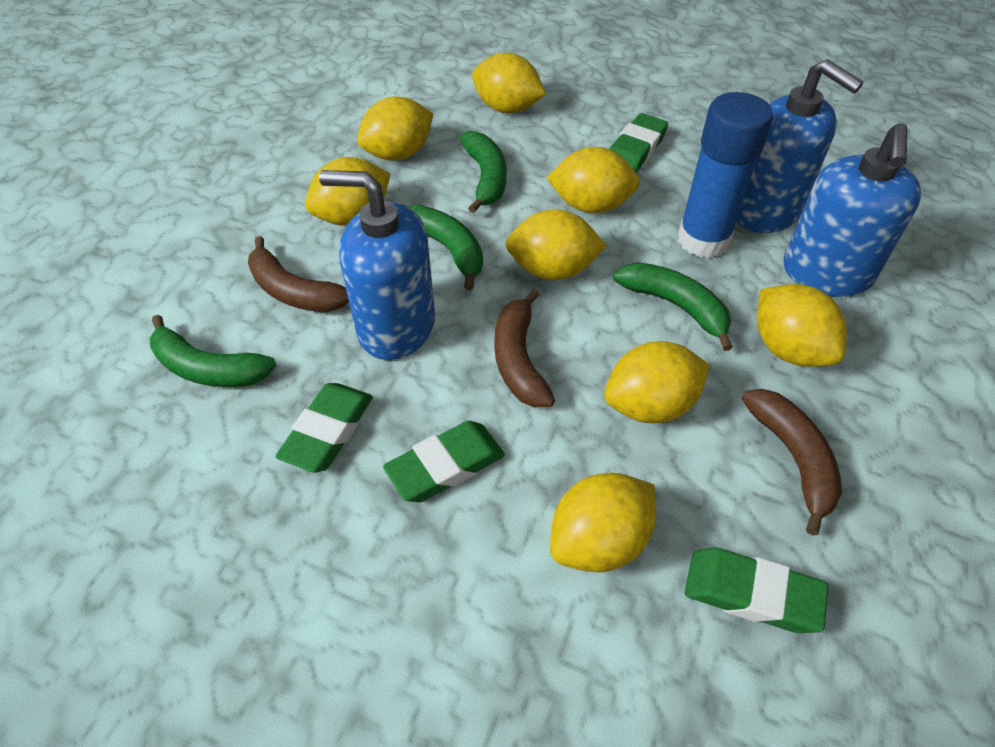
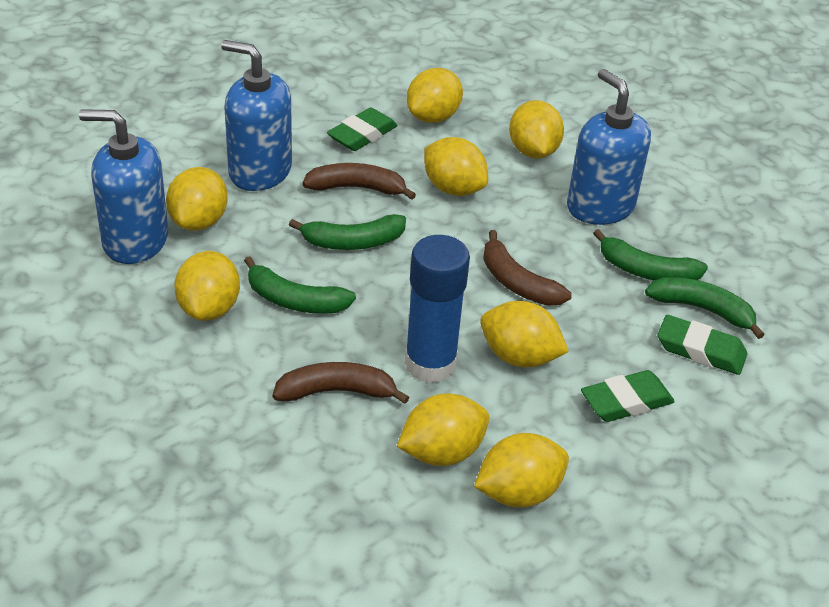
green eraser: [276,383,373,473] [383,421,505,502] [610,113,668,172] [685,548,828,633] = 4 -> [327,108,398,151] [581,370,675,422] [658,315,747,375] = 3

